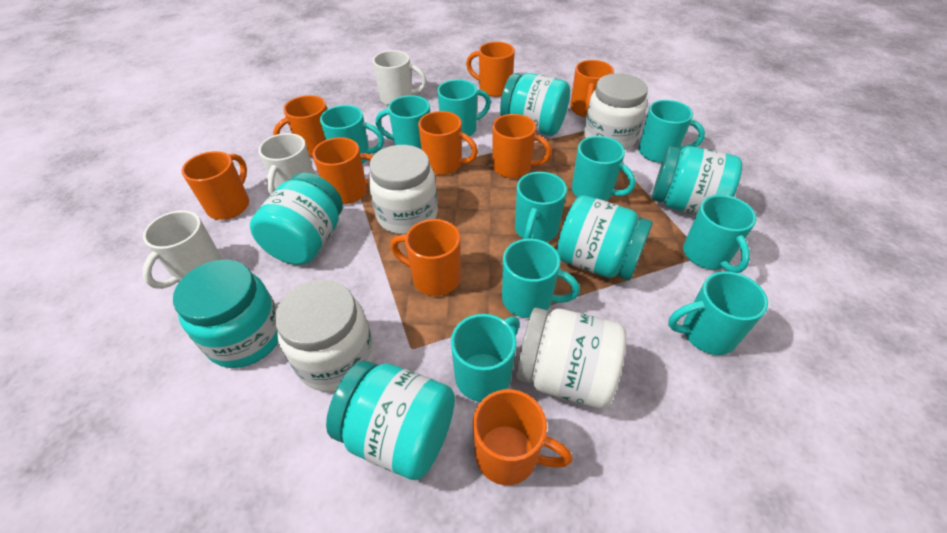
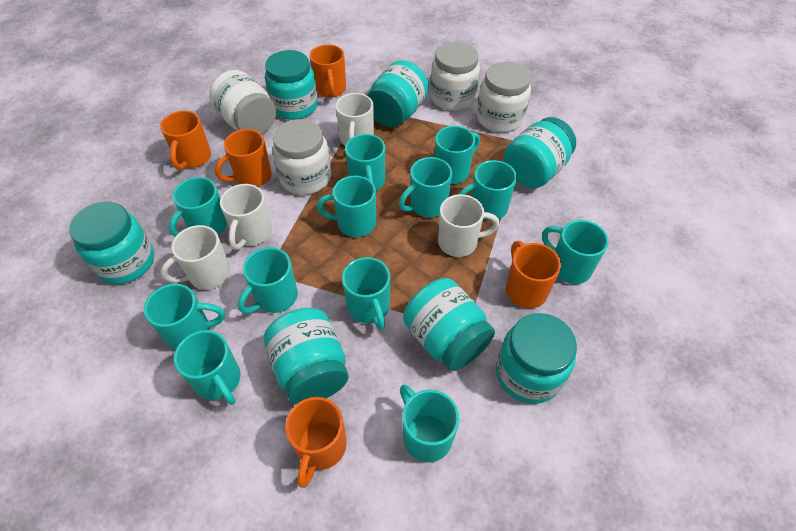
orange mug: [182,151,249,220] [273,95,327,157] [312,137,373,204] [390,219,461,296] [418,111,478,175] [466,42,515,97] [473,389,572,485] [492,114,552,178] [570,60,614,117] = 9 -> [160,111,211,170] [215,129,272,187] [285,397,347,488] [309,44,346,98] [506,241,561,308] = 5
turquoise jar: [173,259,278,368] [250,173,343,265] [326,361,455,480] [500,73,570,136] [557,195,653,281] [652,146,742,215] = 6 -> [69,202,154,284] [264,308,349,405] [265,50,318,120] [367,60,429,127] [403,278,495,371] [496,313,577,404] [504,117,576,188] = 7
turquoise mug: [320,105,384,164] [375,95,430,150] [437,79,491,137] [451,314,520,402] [502,239,580,318] [515,172,567,242] [572,136,636,201] [638,100,705,163] [668,271,768,355] [683,195,756,273] = 10 -> [144,284,225,350] [169,177,228,237] [174,330,241,405] [238,247,298,314] [317,175,376,237] [342,257,390,330] [345,134,385,191] [399,157,452,217] [400,384,459,462] [435,126,480,184] [459,160,517,221] [542,220,609,284] = 12
white mug: [143,210,223,289] [258,133,314,195] [373,50,427,105] = 3 -> [161,225,231,290] [220,184,272,250] [336,93,374,146] [438,194,499,257] = 4

